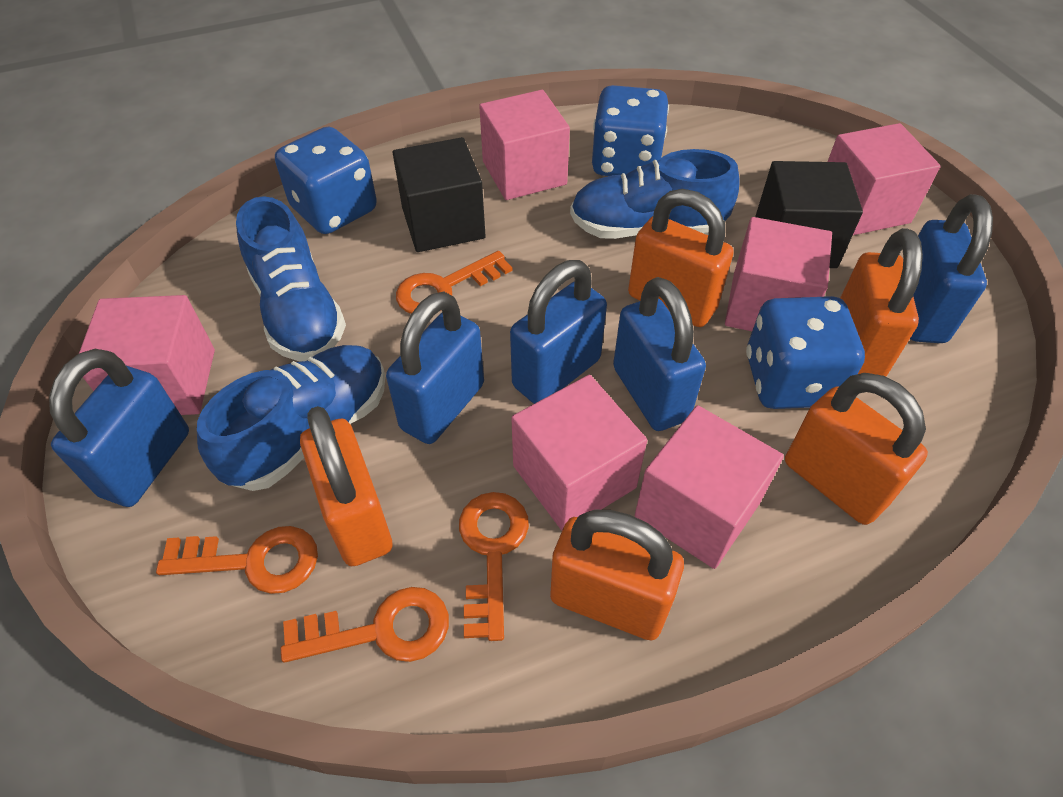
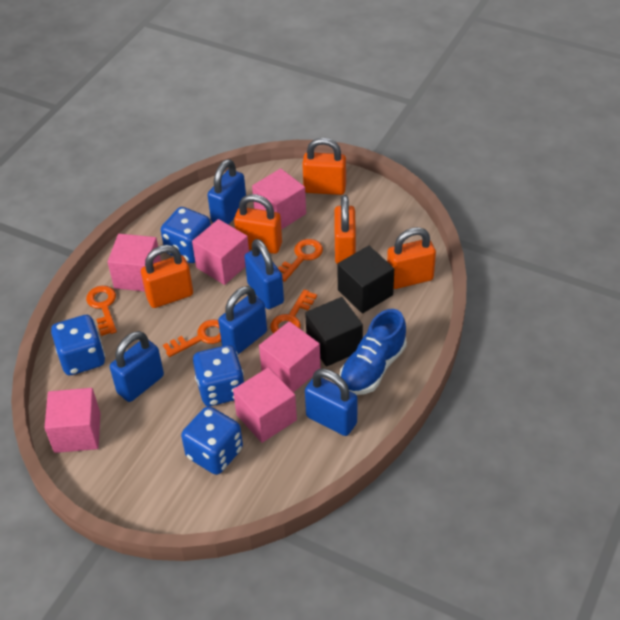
blue dice: [275,127,377,234] [592,85,669,176] [746,296,865,409] = 3 -> [51,315,105,375] [161,207,211,263] [181,406,243,475] [193,345,244,406] = 4
blue shoe: [197,345,385,491] [236,196,346,362] [570,149,740,239] = 3 -> [339,309,407,395] = 1

